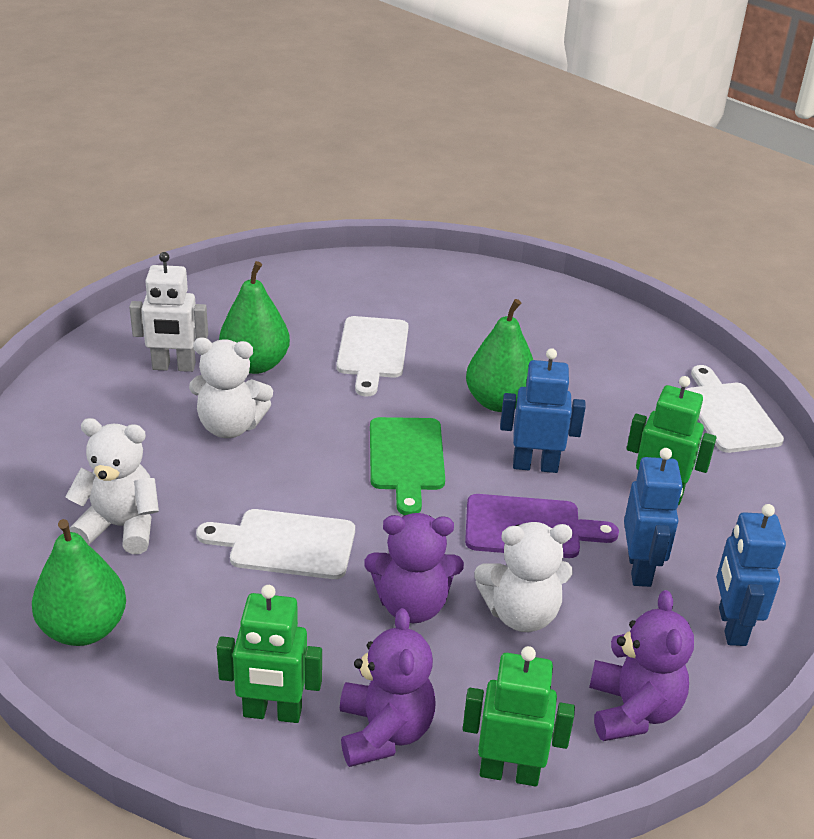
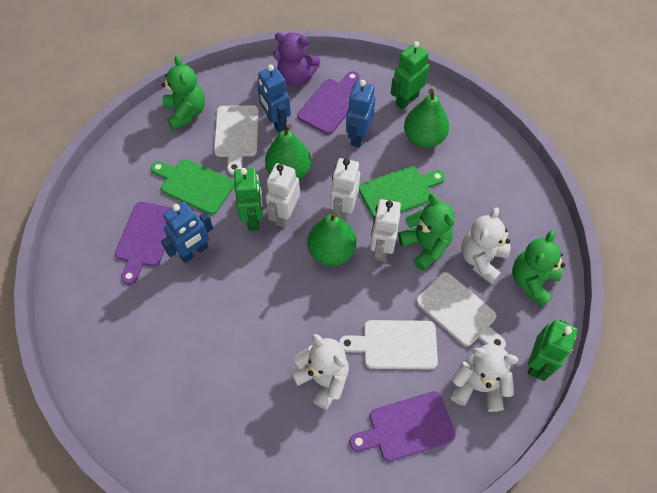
green cutting board: [370,417,445,515] = 1 -> [151,159,234,215] [359,166,445,218] = 2
green teddy bear: none = 0 -> [162,55,205,131] [398,193,455,271] [512,231,565,308] = 3
purple cutting board: [465,494,619,558] = 1 -> [115,202,171,285] [297,71,359,135] [350,391,456,462] = 3
purple teddy bear: [340,608,436,767] [364,513,464,623] [589,590,694,741] = 3 -> [273,32,320,87] = 1
white robot: [129,252,208,372] = 1 -> [266,163,300,228] [330,158,360,222] [370,199,401,262] = 3

